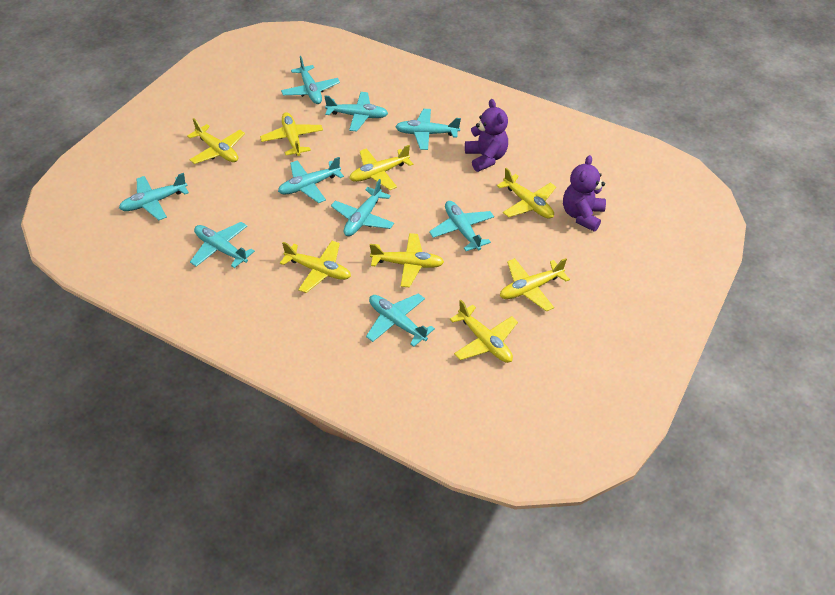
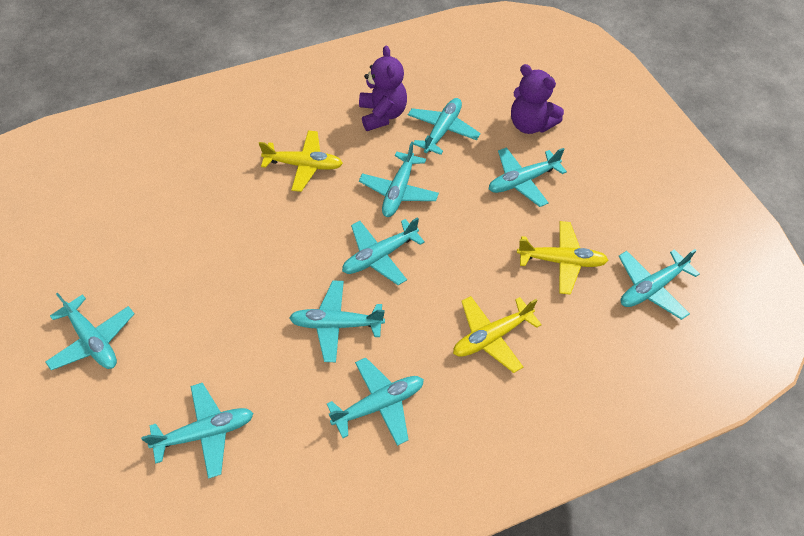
yellow plane: [187,118,245,164] [260,112,323,156] [280,241,351,293] [349,145,413,190] [370,233,444,288] [450,300,518,363] [497,168,556,219] [500,258,570,312] = 8 -> [259,130,343,192] [453,296,542,373] [517,221,608,295] = 3

